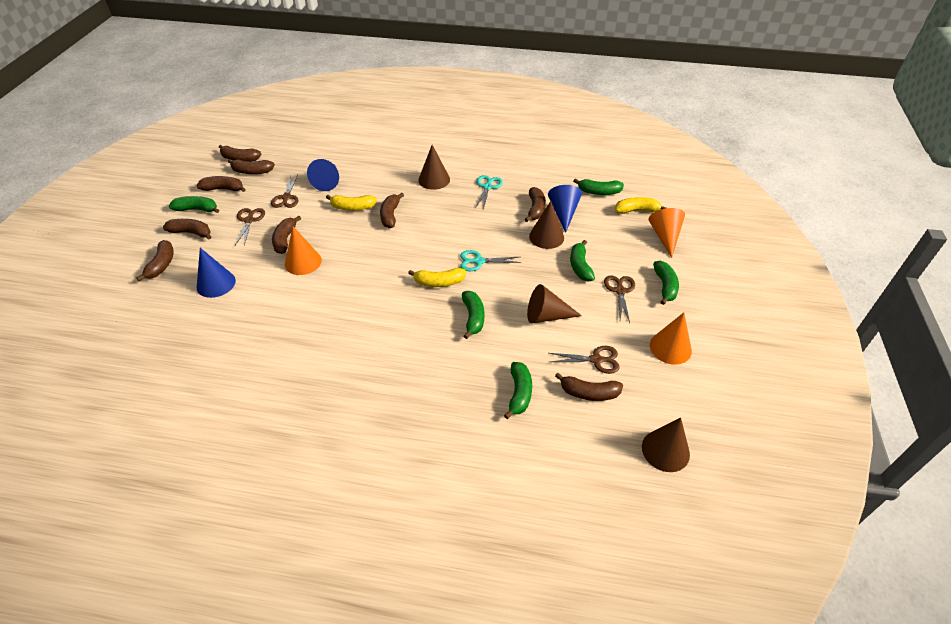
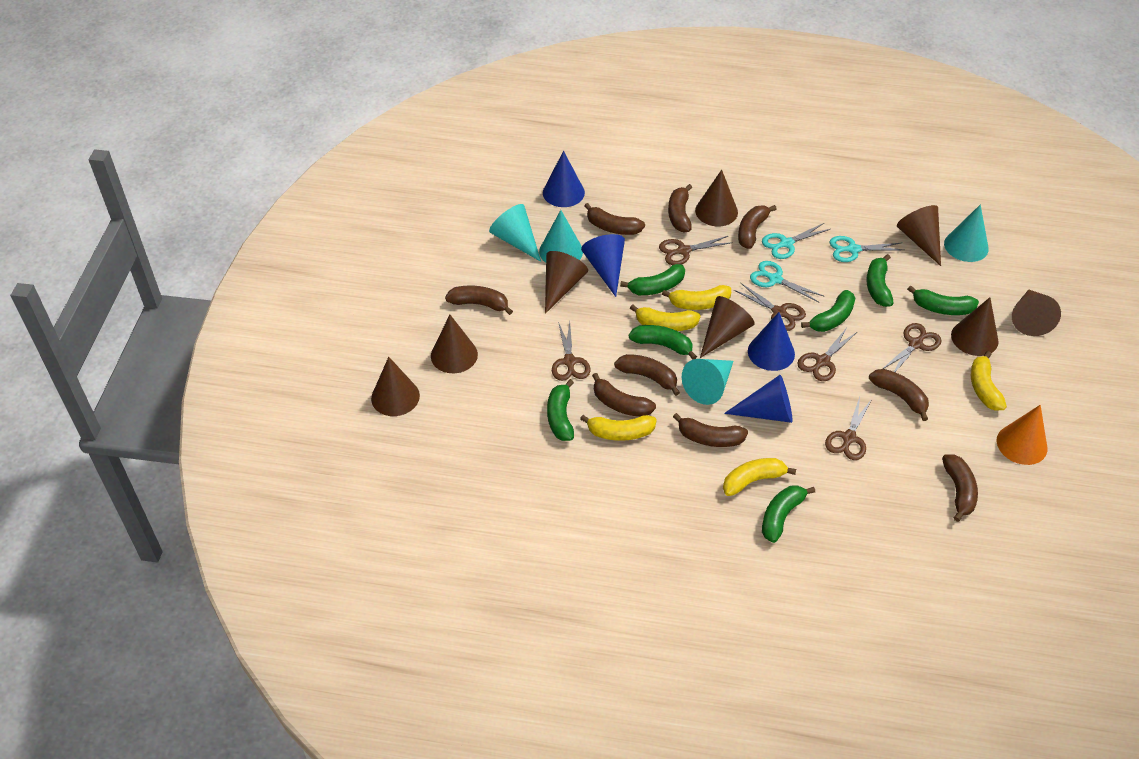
blue cone: [197,248,236,298] [307,159,339,191] [548,185,582,233] = 3 -> [543,151,585,207] [581,234,625,297] [724,375,793,423] [748,312,795,371] = 4
brown cone: [418,145,450,190] [527,284,582,323] [529,201,564,249] [642,417,690,472] = 4 -> [371,357,420,416] [431,315,478,373] [545,251,588,314] [695,170,738,226] [700,296,755,358] [897,205,941,266] [951,297,999,356] [1012,290,1061,336] = 8
brown scissors: [235,208,265,246] [271,174,298,208] [549,346,620,374] [604,275,635,323] = 4 -> [552,322,591,381] [659,236,733,265] [734,283,806,331] [797,328,857,381] [825,397,872,460] [882,323,941,372] = 6
green banana: [169,196,219,213] [462,291,484,339] [504,362,532,419] [570,240,595,282] [573,178,624,195] [653,261,679,305] = 6 -> [547,379,574,441] [620,264,685,295] [629,325,697,360] [762,485,815,543] [801,290,855,332] [866,254,894,307] [907,286,979,315] = 7
orange cone: [285,226,322,275] [649,208,685,258] [650,312,692,365] = 3 -> [997,405,1047,465] = 1
turquoise cone: none = 0 -> [489,204,541,262] [539,210,583,263] [682,359,733,405] [944,204,989,262] = 4
turquoise scissors: [460,250,521,271] [475,175,503,209] = 2 -> [750,261,824,302] [762,223,830,259] [829,236,903,262] = 3
yellow banana: [326,195,377,211] [408,268,466,287] [615,197,666,214] = 3 -> [580,415,657,441] [630,304,701,331] [662,285,731,310] [723,458,796,496] [971,351,1007,411] = 5

